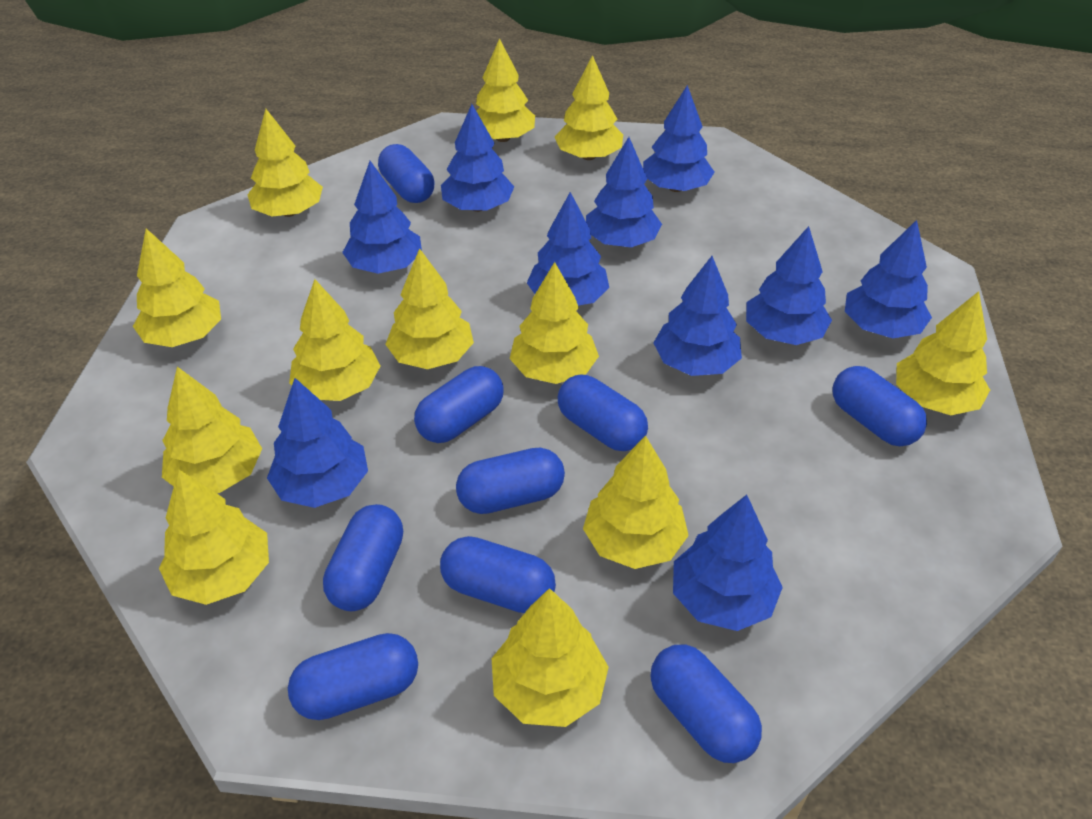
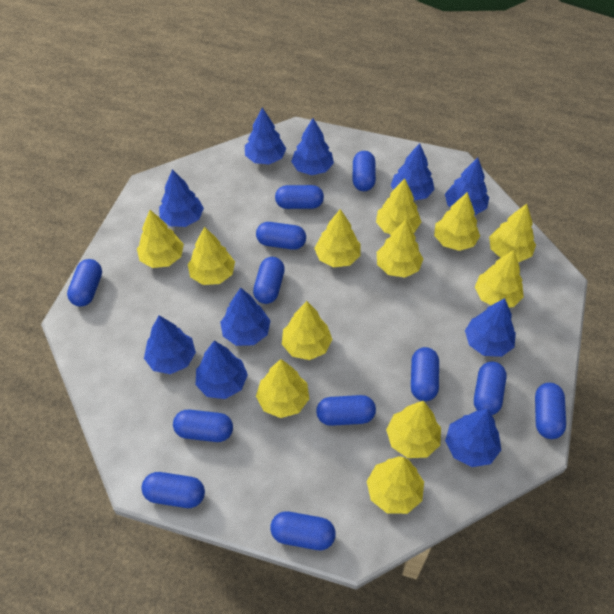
blue capsule: [288,633,418,720] [323,504,403,611] [378,144,434,203] [414,366,503,443] [440,536,556,613] [456,448,565,514] [558,375,648,451] [650,645,762,763] [832,366,927,446] = 9 -> [67,259,102,307] [142,472,205,508] [173,410,233,442] [253,257,285,304] [256,222,306,250] [270,511,336,550] [275,185,324,209] [316,395,376,426] [353,151,376,191] [411,347,439,401] [474,362,507,415] [535,383,566,439] = 12

